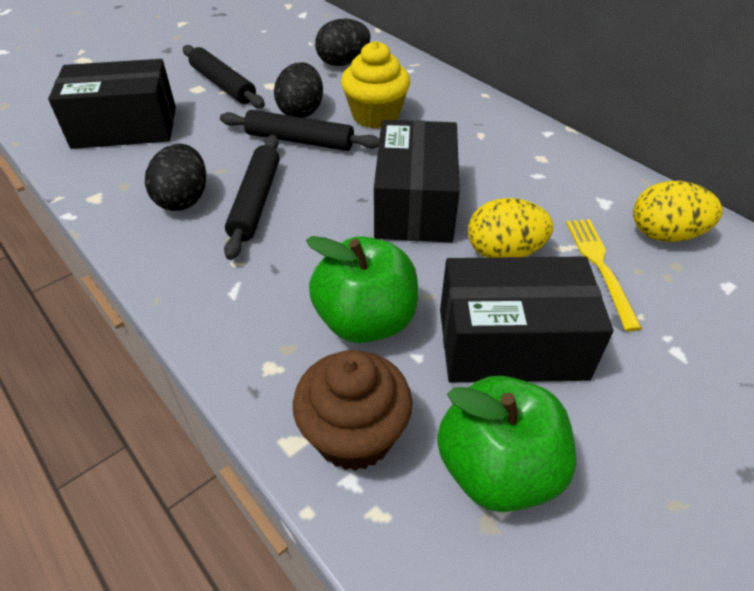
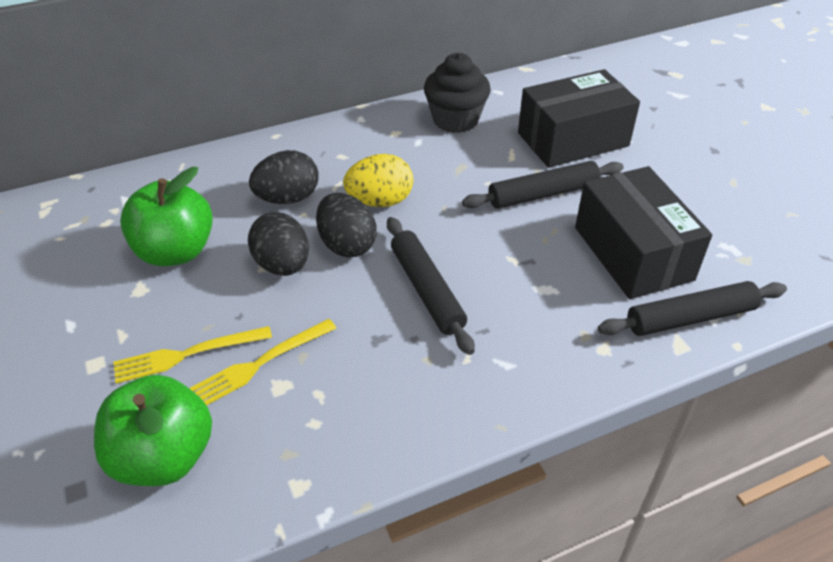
black box: [48,59,176,149] [374,120,460,242] [440,256,614,383] = 3 -> [518,69,640,168] [575,166,712,299] = 2
black cupcake: none = 0 -> [424,53,491,133] = 1
brown cupcake: [293,350,413,471] = 1 -> none = 0
yellow cupcake: [341,41,410,129] = 1 -> none = 0
yellow egg: [468,198,553,258] [633,181,723,242] = 2 -> [343,154,413,207] = 1
yellow fork: [566,219,642,331] = 1 -> [113,326,272,384] [189,319,337,405] = 2

